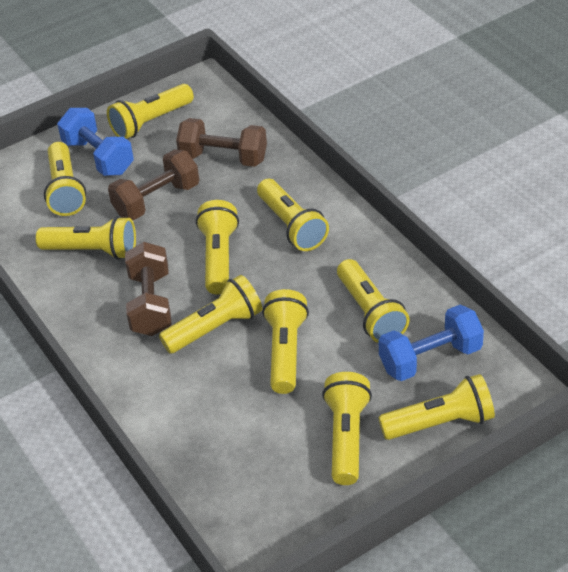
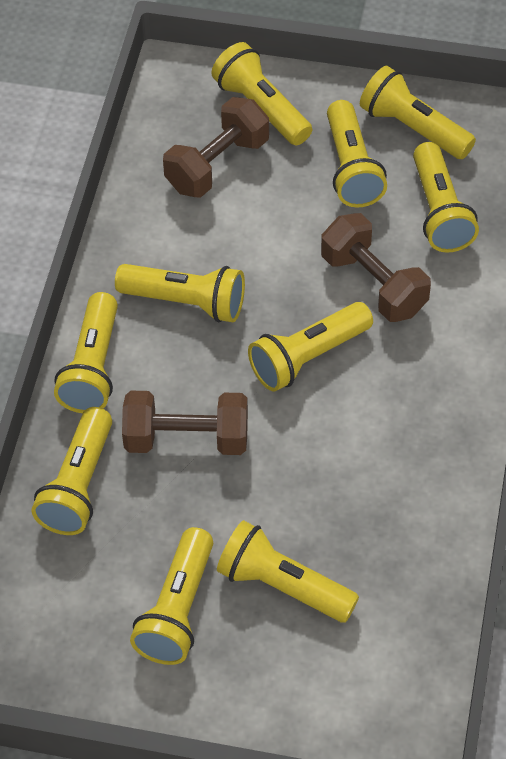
blue dumbbell: [57,108,134,176] [379,305,484,381] = 2 -> none = 0

